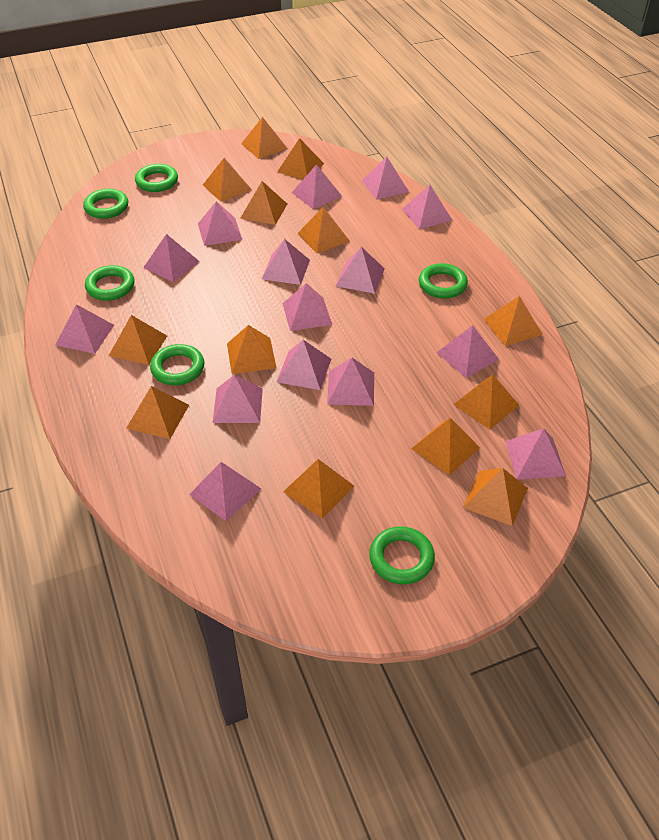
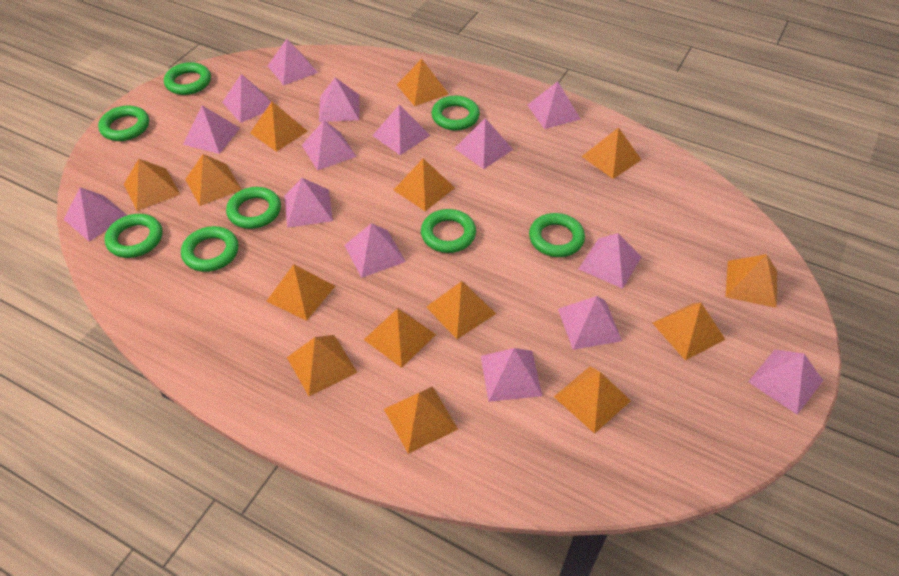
green ring: [83,189,128,219] [85,265,135,301] [135,164,178,192] [150,344,205,385] [369,526,435,584] [419,263,468,299] = 6 -> [98,106,149,141] [104,214,162,258] [164,62,211,95] [181,226,239,272] [226,187,281,229] [421,209,476,253] [431,95,480,130] [529,213,585,257] = 8
orange pyramid: [109,315,167,365] [126,386,189,439] [203,158,252,202] [227,325,276,374] [240,181,287,225] [241,117,288,159] [277,138,324,179] [283,459,354,518] [297,207,350,253] [411,418,480,476] [453,374,519,430] [463,468,528,526] [484,296,543,346] = 13 -> [124,159,180,211] [185,154,242,206] [250,102,308,152] [267,264,335,321] [287,335,358,396] [364,308,436,368] [384,386,458,454] [394,158,455,211] [397,59,449,106] [426,281,496,339] [554,366,631,434] [582,127,641,179] [653,303,726,360] [725,254,777,308] = 14

